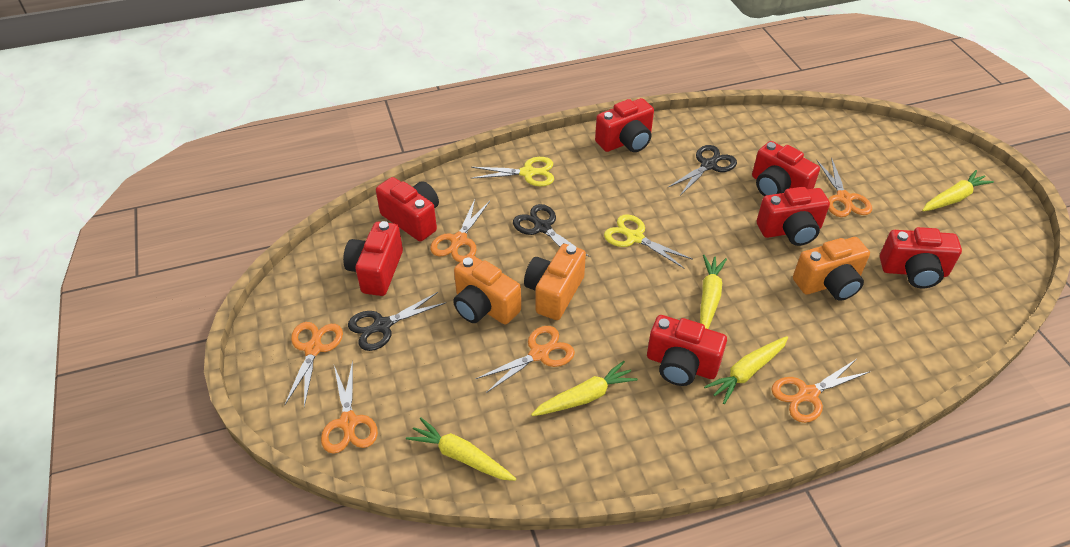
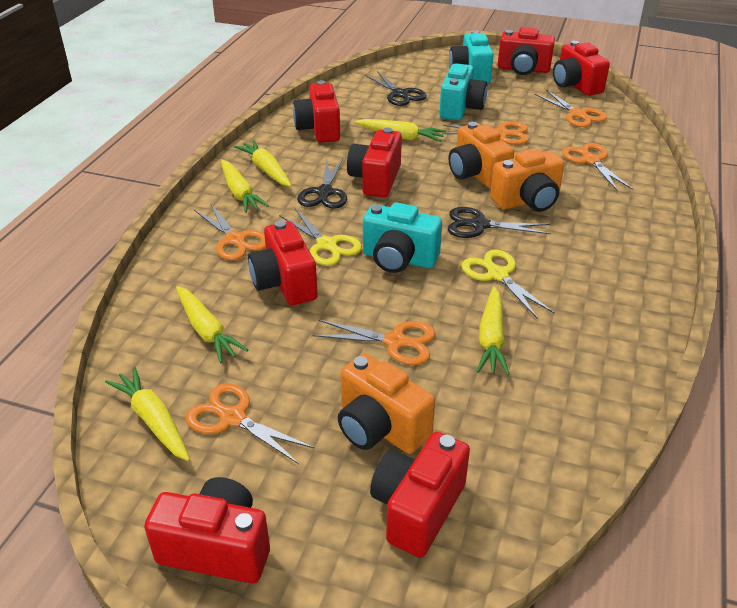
turquoise camera: none = 0 -> [363,202,442,273] [439,63,487,120] [449,30,494,84] = 3
yellow carrot: [406,418,516,481] [531,361,638,416] [700,255,727,329] [704,336,788,404] [922,170,994,211] = 5 -> [105,367,190,461] [176,286,248,363] [221,160,269,213] [234,140,292,187] [354,119,446,142] [476,286,510,375] = 6

